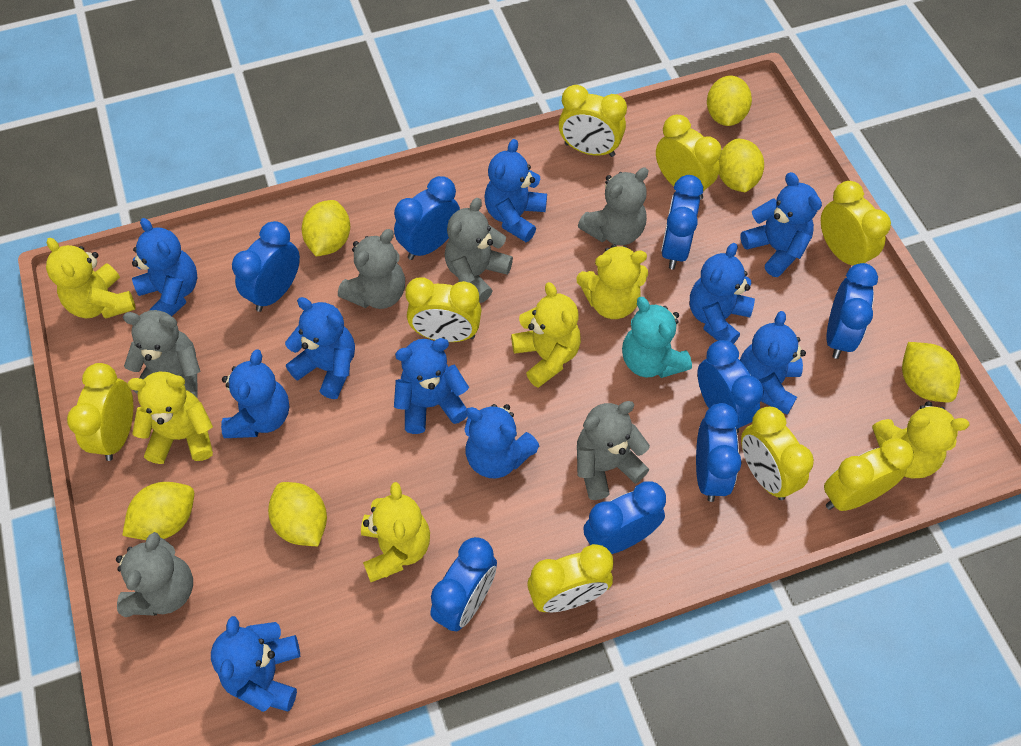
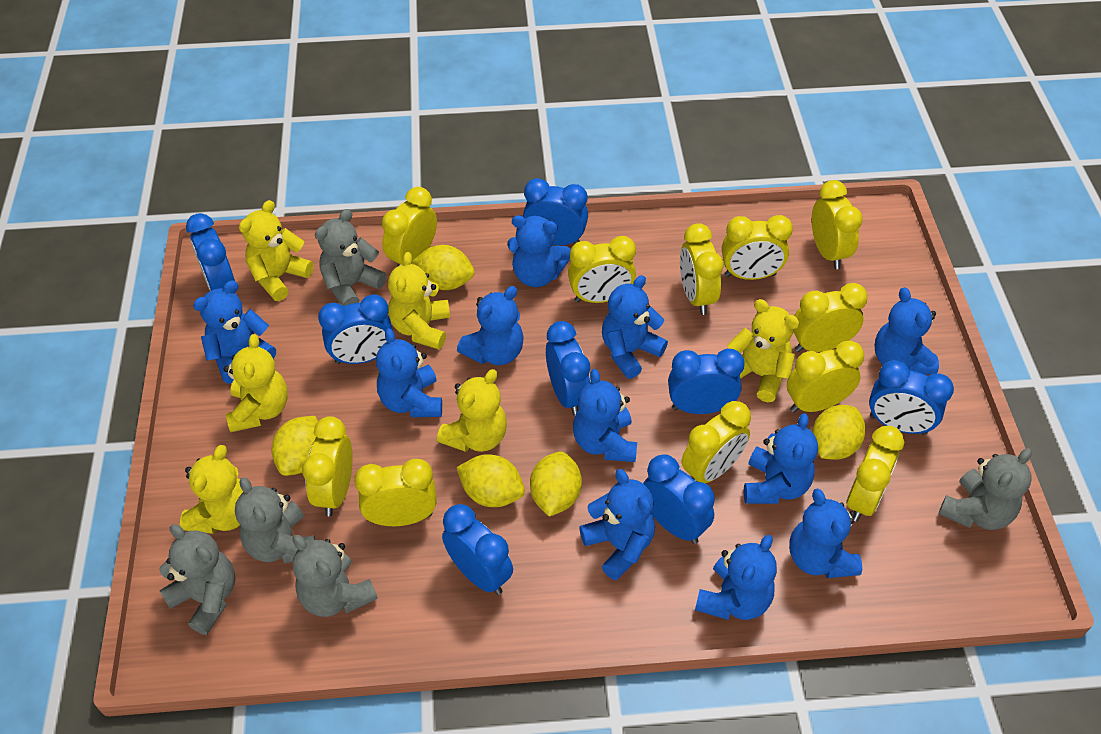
blue teddy bear: [132,218,197,317] [211,616,300,712] [221,349,289,438] [285,297,355,399] [394,338,469,434] [464,404,540,479] [485,139,547,242] [690,243,755,344] [740,172,822,277] [740,311,806,415] = 10 -> [193,281,276,384] [376,328,442,417] [457,286,524,365] [507,215,571,287] [573,369,637,462] [579,469,655,580] [602,275,668,379] [695,535,777,620] [744,413,818,504] [789,489,862,578] [875,287,939,374] = 11
grey teddy bear: [116,532,193,617] [123,310,201,397] [338,229,405,309] [445,198,513,303] [577,401,650,500] [578,167,649,245] = 6 -> [159,524,235,635] [235,477,315,563] [292,535,378,617] [315,209,386,306] [939,448,1032,530] = 5
turquoise teddy bear: [622,297,692,378] = 1 -> none = 0
yellow clock: [67,363,133,461] [405,277,482,342] [527,544,613,612] [559,85,627,157] [656,115,722,200] [741,407,814,500] [821,181,891,265] [824,438,914,511] = 8 -> [302,416,353,516] [354,459,437,526] [382,187,437,267] [568,236,636,303] [680,223,723,315] [682,401,751,483] [722,215,793,280] [787,341,864,413] [794,283,868,352] [812,180,863,269] [846,426,904,522] = 11
yellow lemon: [122,482,194,540] [268,482,327,546] [302,200,350,257] [707,76,752,126] [719,139,764,193] [902,342,961,402] = 6 -> [272,416,318,476] [412,245,475,290] [456,454,525,507] [530,451,582,517] [812,405,866,460] = 5

